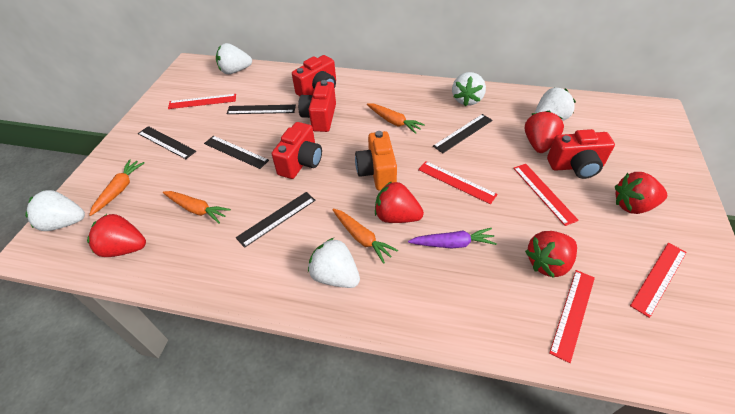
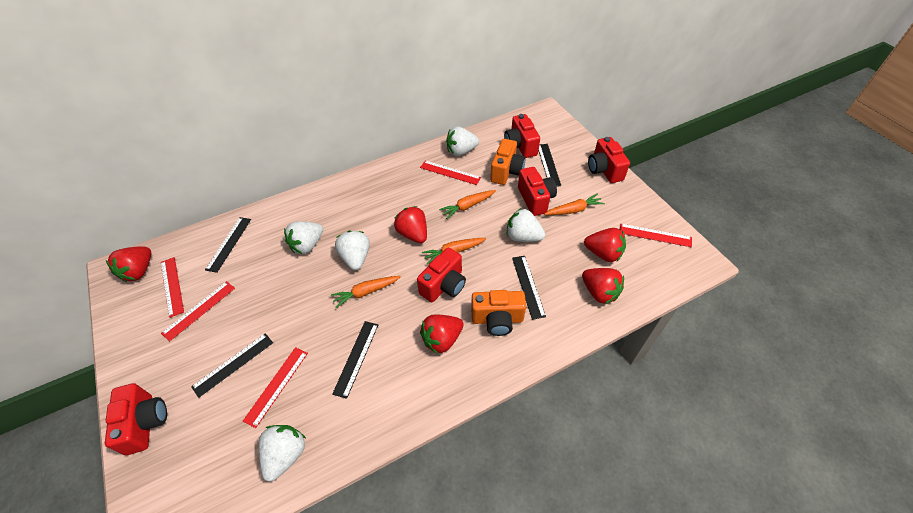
orange camera: [355,131,397,191] = 1 -> [471,290,526,336] [490,139,526,185] = 2
purple carrot: [408,228,497,248] = 1 -> none = 0
red camera: [272,122,322,179] [292,55,336,96] [298,80,336,132] [547,129,615,179] = 4 -> [105,383,167,455] [417,247,466,302] [504,114,540,158] [518,167,557,216] [588,137,630,183] = 5

